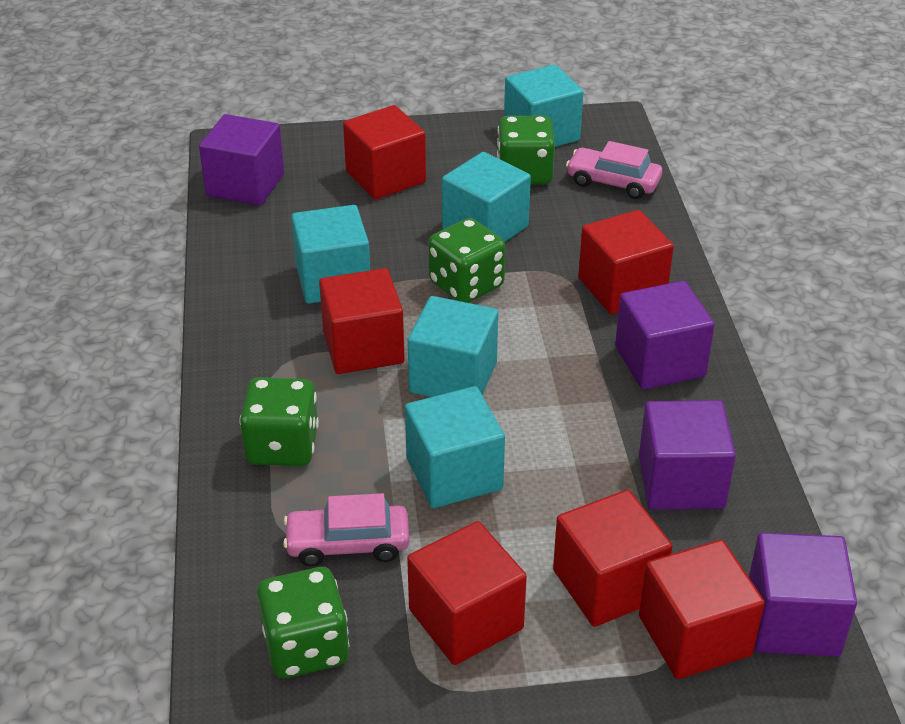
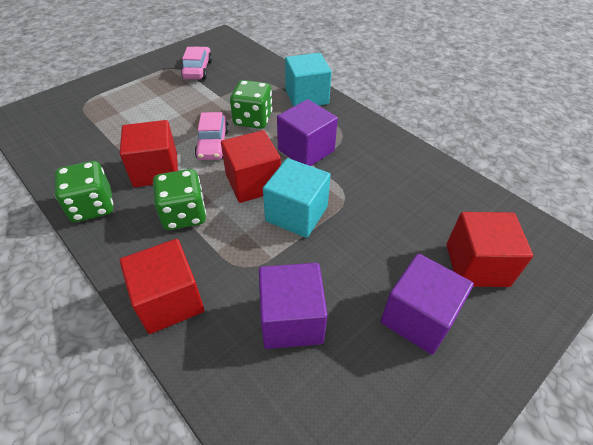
green dice: [240,377,319,466] [257,567,350,678] [429,218,506,303] [497,116,555,185] = 4 -> [55,161,113,222] [153,169,206,230] [230,80,272,129] = 3
purple cube: [199,114,284,206] [615,281,715,390] [639,400,736,510] [749,532,857,657] = 4 -> [259,263,328,349] [277,99,338,166] [380,253,474,355] = 3
red cube: [319,268,405,374] [343,105,426,200] [407,521,527,665] [553,490,672,627] [578,210,674,314] [639,540,765,679] = 6 -> [120,120,178,187] [120,239,204,334] [221,130,281,203] [446,212,533,287] = 4
turquoise cube: [291,205,370,304] [405,386,505,508] [408,296,498,397] [442,152,531,242] [504,64,584,147] = 5 -> [263,158,331,238] [285,53,332,107] = 2

